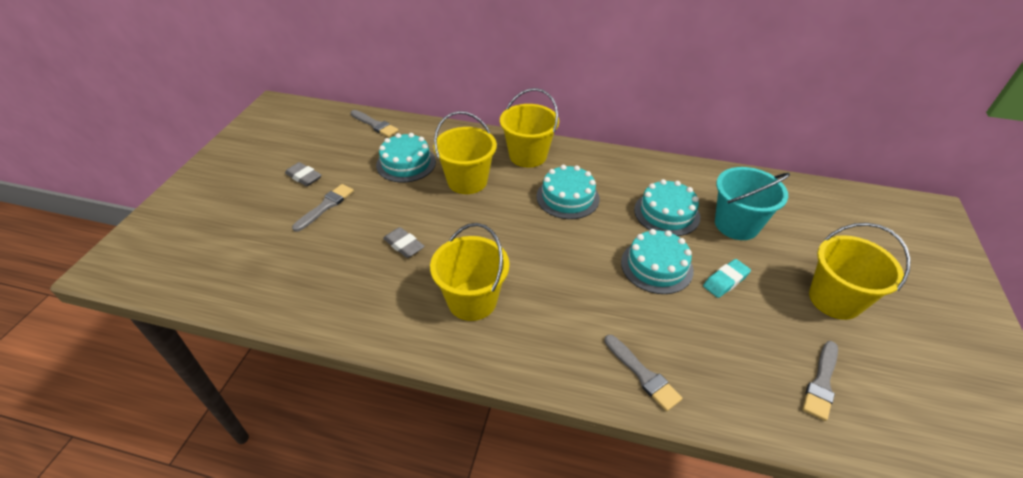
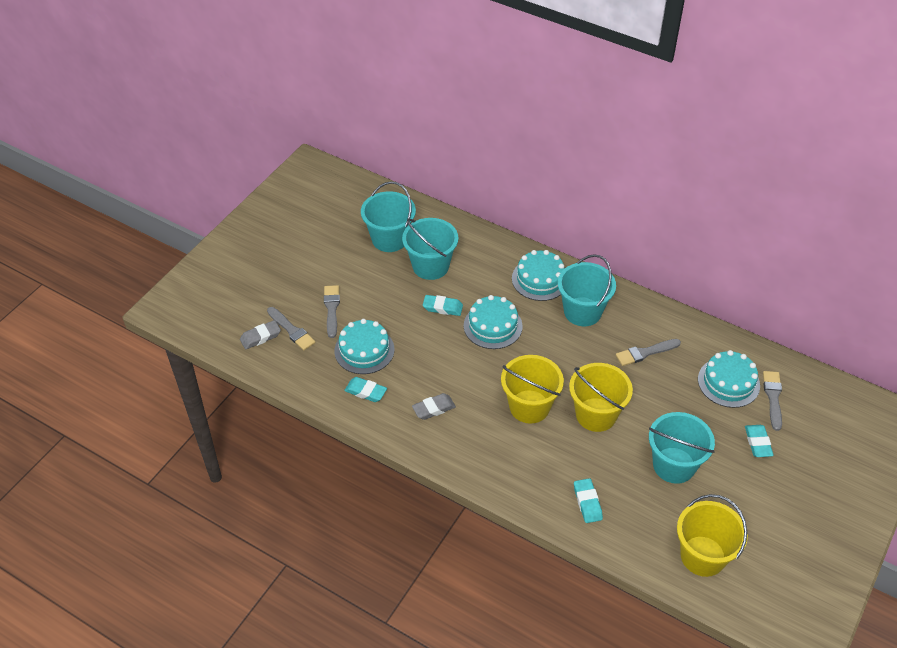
turquoise bucket: [715,167,790,240] = 1 -> [361,181,416,252] [402,218,458,280] [558,254,616,326] [649,412,715,484] = 4
turquoise eraser: [703,259,751,298] = 1 -> [344,377,387,402] [423,295,463,316] [574,478,603,523] [745,425,774,457] = 4
yellow bucket: [430,223,509,321] [434,111,497,194] [500,88,559,167] [809,223,911,320] = 4 -> [501,355,564,424] [569,363,633,432] [677,494,748,577] = 3

